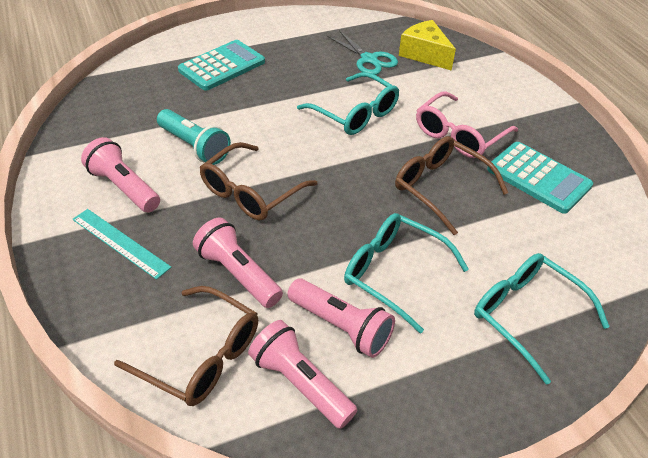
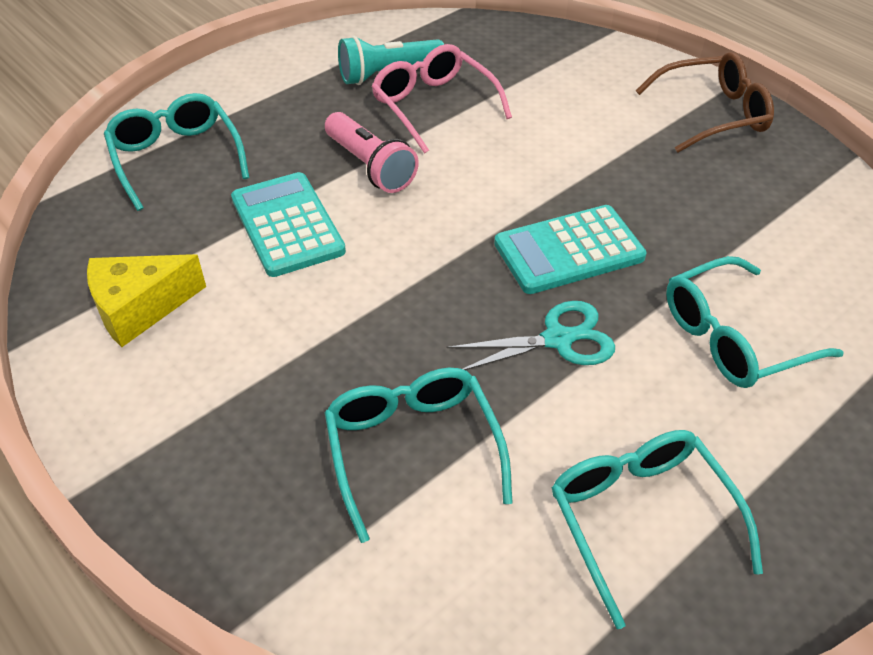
brown glasses: [114,286,258,406] [199,142,317,221] [395,136,508,235] = 3 -> [636,52,774,153] = 1
pink flashlight: [81,137,160,212] [193,217,283,308] [248,320,357,429] [288,279,395,358] = 4 -> [325,112,419,193] = 1
turquoise glasses: [297,72,399,135] [344,213,469,334] [474,253,610,385] = 3 -> [104,93,249,211] [325,368,513,543] [551,430,763,629] [666,256,844,388] = 4
turquoise ruler: [72,209,171,280] = 1 -> none = 0

